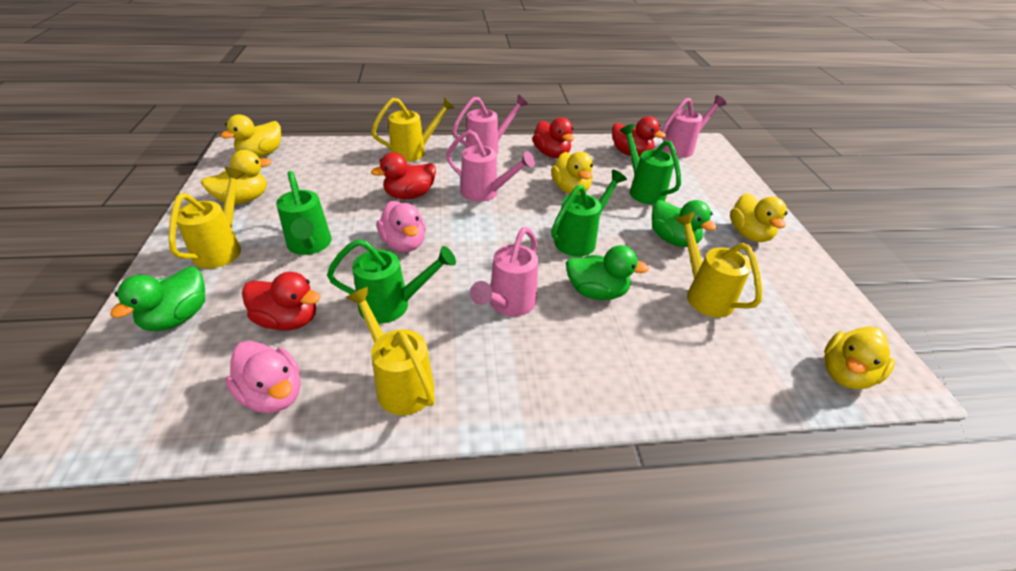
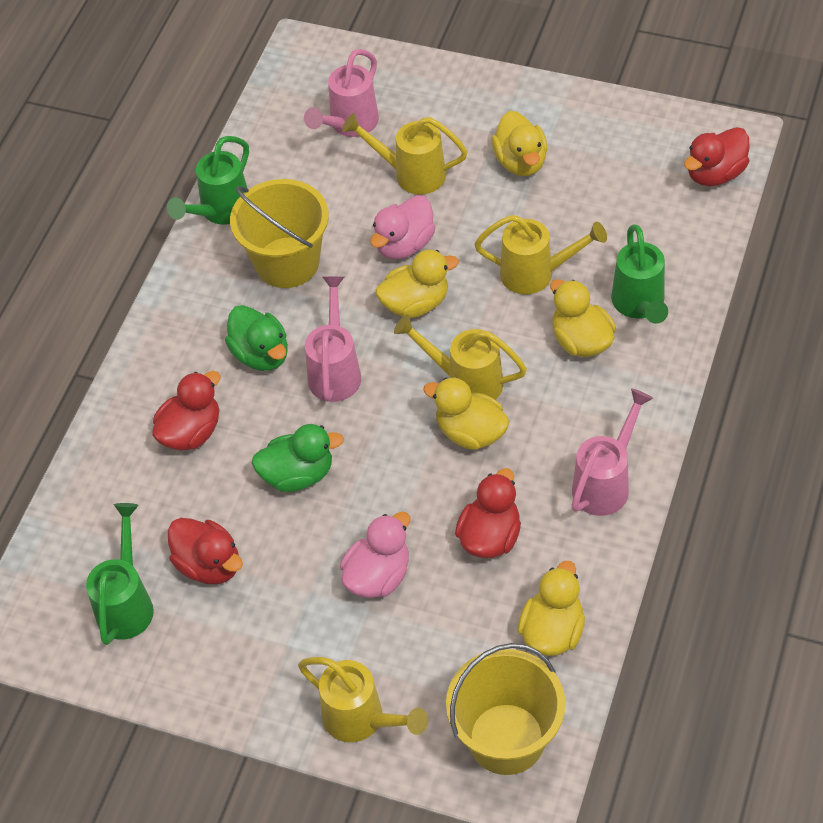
green duck: [110,266,205,331] [566,245,649,300] [652,200,717,247] = 3 -> [225,305,288,371] [252,424,344,492] = 2
green watering can: [276,171,332,255] [327,239,456,323] [551,170,627,256] [620,124,681,205] = 4 -> [86,503,154,645] [167,136,249,225] [611,224,668,324] = 3
pink watering can: [446,130,535,202] [452,94,528,155] [470,227,538,316] [661,95,726,158] = 4 -> [304,49,379,137] [305,276,361,402] [572,388,653,516] = 3
yellow bucket: none = 0 -> [230,179,329,288] [446,643,565,775] = 2

